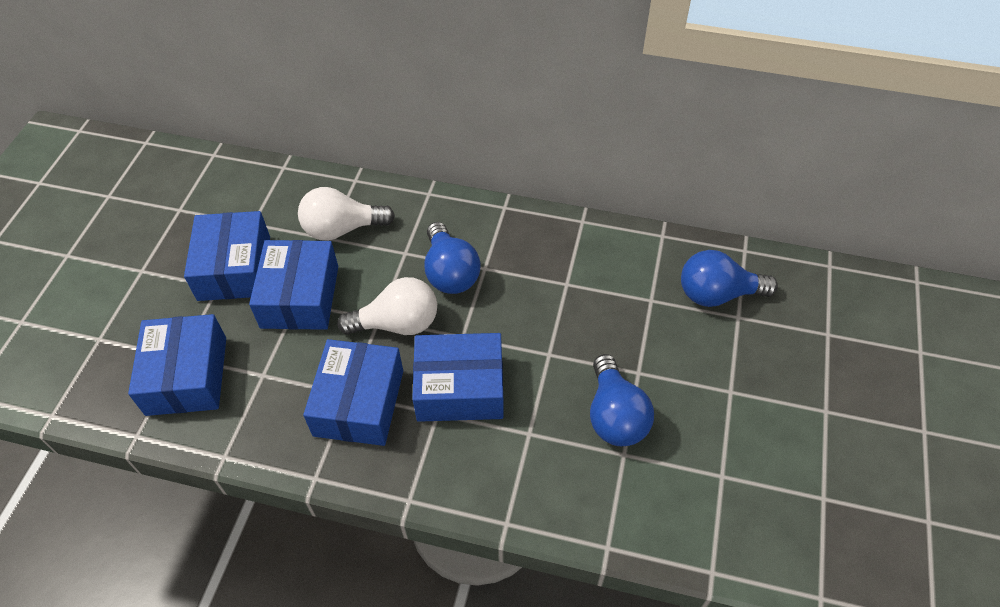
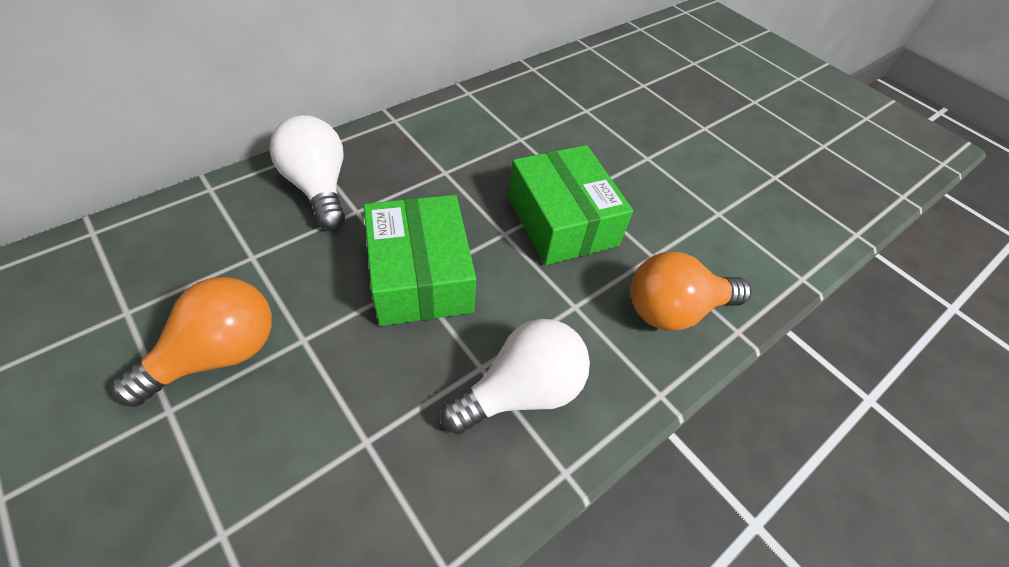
blue box: [128,314,226,416] [184,211,270,301] [249,240,338,330] [303,339,403,446] [412,333,504,422] = 5 -> none = 0
blue light bulb: [424,222,480,294] [590,354,654,446] [681,250,778,307] = 3 -> none = 0
green box: none = 0 -> [364,195,476,326] [508,145,633,265] = 2
orange light bulb: none = 0 -> [111,277,272,407] [631,252,752,331] = 2

